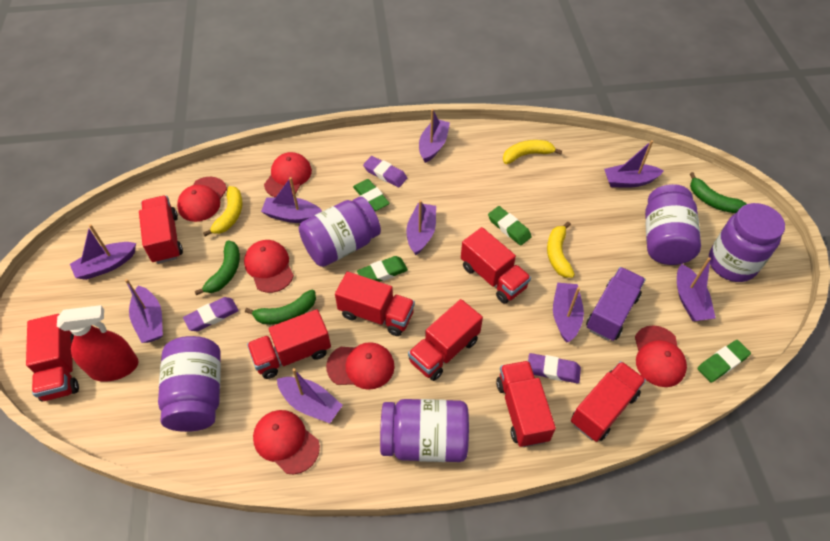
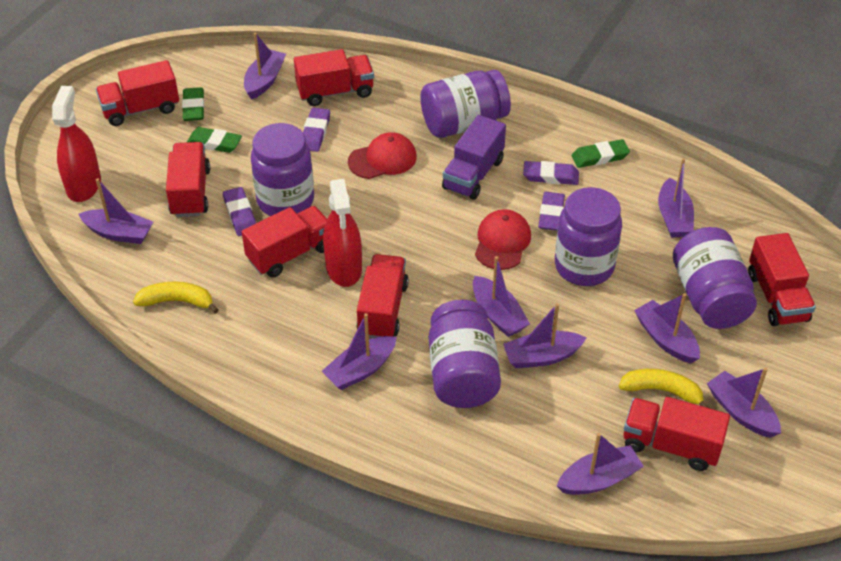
green banana: [195,240,240,296] [245,290,316,325] [690,172,747,213] = 3 -> none = 0
green eraser: [353,179,390,211] [357,256,408,282] [488,206,532,246] [698,340,751,383] = 4 -> [182,87,204,121] [187,127,242,153] [571,139,630,168] = 3
purple eraser: [183,297,239,331] [363,156,407,187] [528,353,581,384] = 3 -> [223,187,256,236] [303,107,330,152] [523,161,579,185] [538,192,565,231] = 4
red cap: [177,177,227,222] [244,240,294,293] [253,410,320,474] [264,152,312,197] [326,342,395,390] [635,326,687,387] = 6 -> [348,132,417,179] [475,209,531,270] = 2
red spray bottle: [57,305,139,382] = 1 -> [52,86,101,202] [323,179,362,287] = 2
red truck: [26,314,79,402] [139,196,183,264] [247,309,331,379] [335,271,415,336] [408,299,483,381] [461,227,531,304] [496,361,556,447] [571,361,646,442] = 8 -> [96,60,179,126] [166,142,210,217] [242,206,327,278] [294,49,374,106] [357,254,409,338] [624,397,730,471] [748,233,816,326] = 7
yellow banana: [203,186,243,236] [503,140,562,164] [547,221,575,278] = 3 -> [133,282,219,314] [619,369,710,408] = 2

